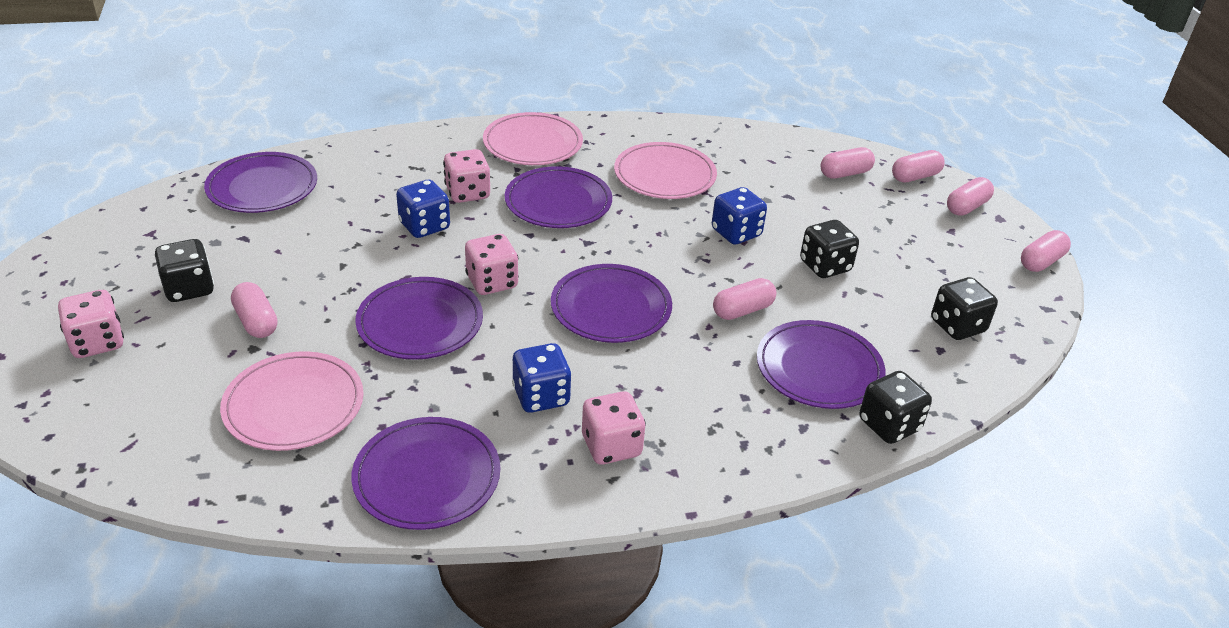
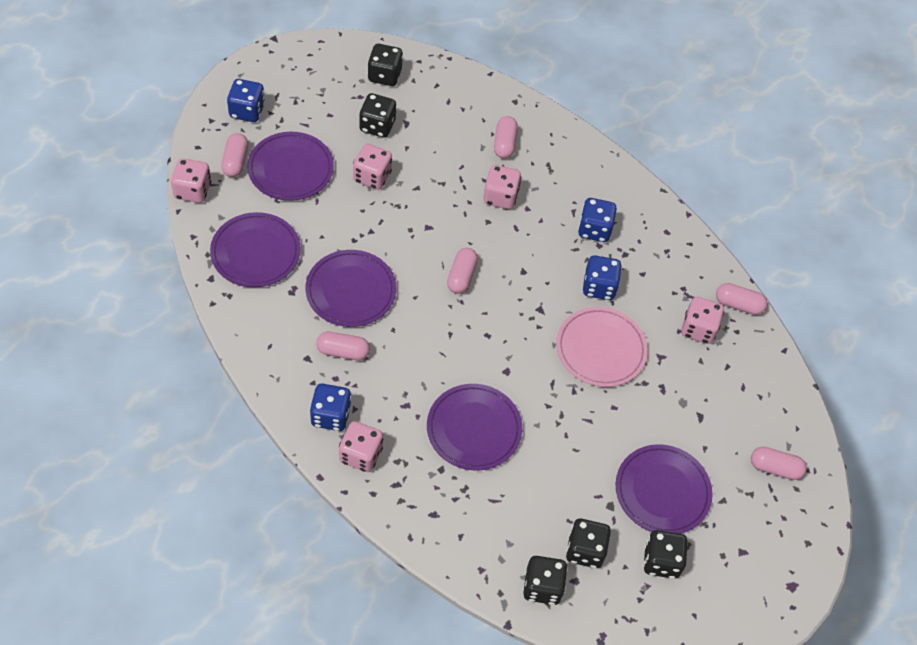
black dice: [155,239,214,302] [800,220,859,278] [859,371,932,444] [931,277,998,340] = 4 -> [359,93,396,138] [367,44,403,86] [523,556,568,605] [566,519,611,568] [643,530,687,579] = 5
blue dice: [396,180,450,238] [512,343,572,413] [712,187,767,244] = 3 -> [227,79,265,122] [310,384,351,431] [578,198,617,242] [583,255,622,300] = 4
pink dice: [58,290,124,358] [443,149,490,203] [465,234,519,295] [582,391,646,465] = 4 -> [171,158,211,203] [339,421,383,472] [353,144,392,190] [483,165,521,209] [681,297,724,344] = 5
pink plate: [220,351,364,451] [483,112,583,165] [614,142,717,199] = 3 -> [556,307,648,387] = 1
purple plate: [204,152,317,213] [351,417,500,530] [355,277,483,360] [505,166,612,228] [551,264,672,343] [757,320,886,409] = 6 -> [210,212,301,287] [247,132,334,201] [306,250,396,327] [427,384,522,470] [616,444,713,534] = 5

